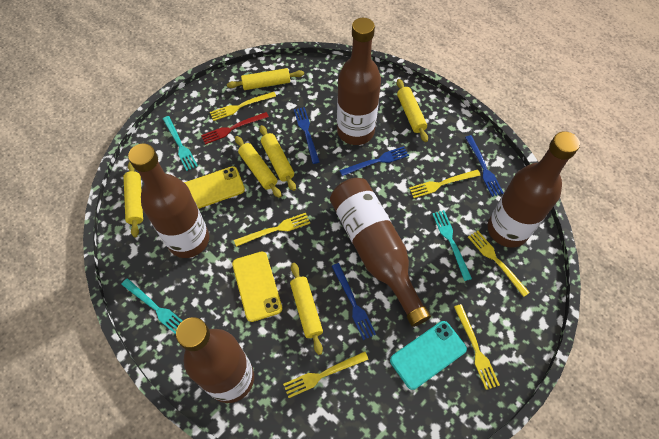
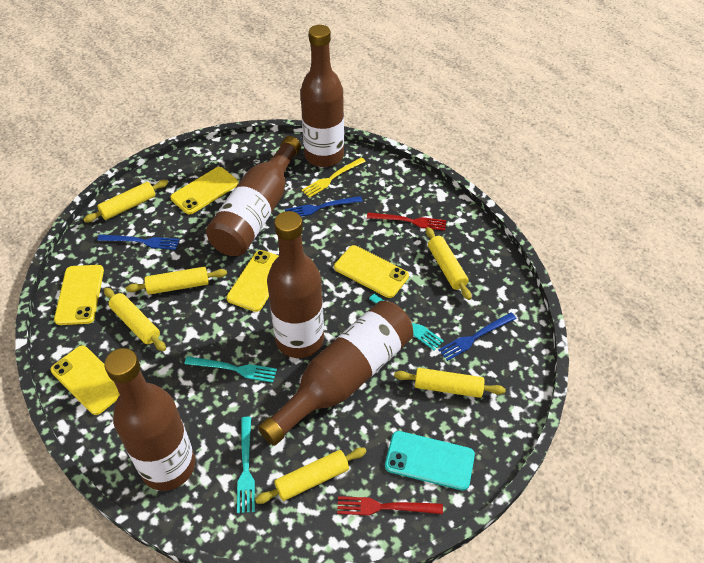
blue fork: [294,107,320,164] [332,263,376,340] [340,146,409,176] [465,135,504,197] = 4 -> [97,235,179,250] [285,196,363,217] [438,312,517,361] = 3
red fork: [201,112,269,145] = 1 -> [337,496,443,515] [367,213,446,231] = 2
yellow fork: [210,92,276,121] [234,213,310,247] [283,351,369,398] [409,170,481,198] [454,304,500,390] [468,230,530,297] = 6 -> [302,157,366,198] = 1
yellow phone: [184,166,245,209] [232,252,282,322] = 2 -> [51,345,120,415] [54,265,104,325] [170,167,239,215] [226,250,279,312] [334,245,409,298] = 5

